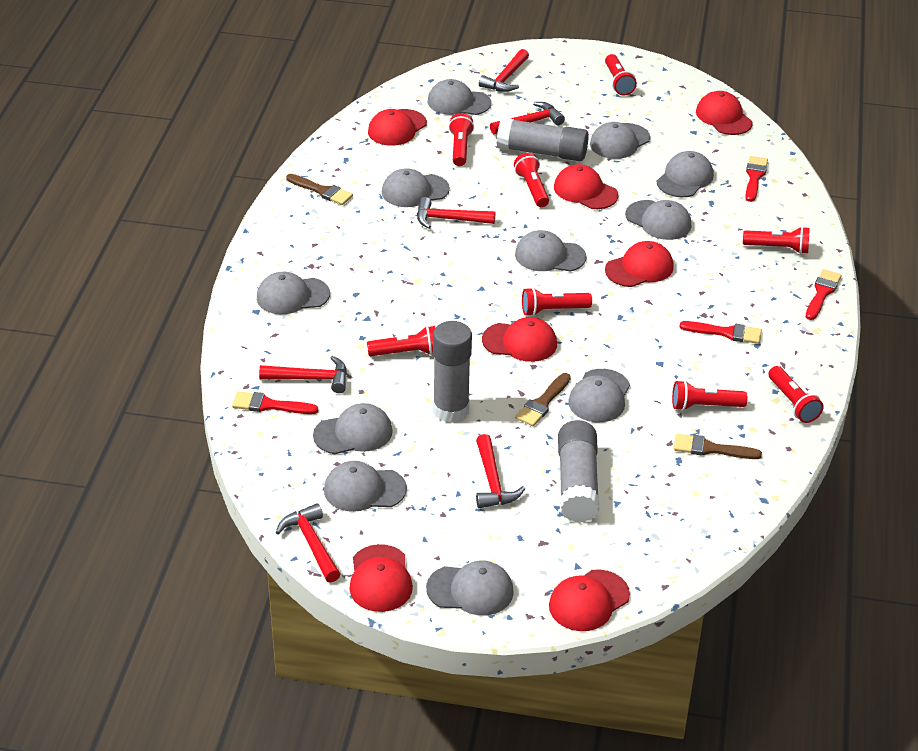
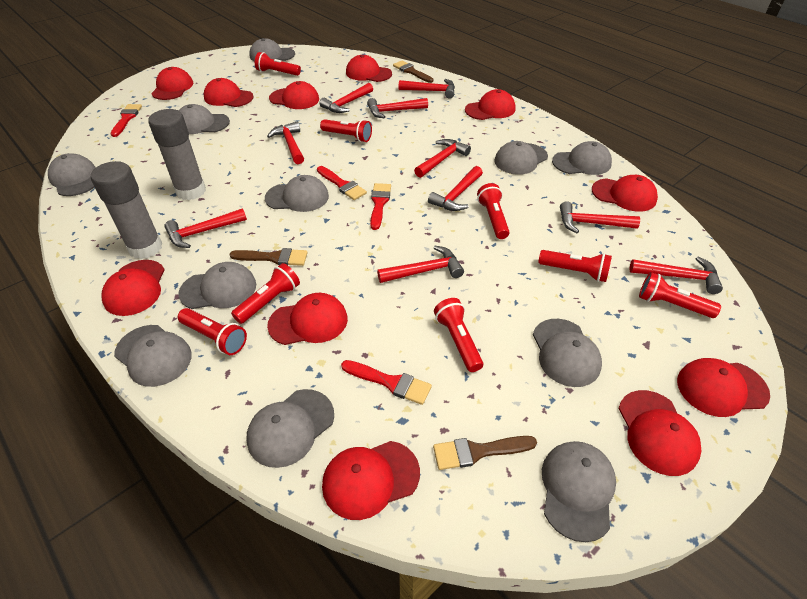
grey glue stick: [433,321,472,423] [497,118,589,161] [558,420,599,523] = 3 -> [91,161,162,259] [148,109,206,200] = 2
red cap: [349,544,413,612] [368,109,427,146] [482,317,557,362] [549,569,630,631] [554,164,618,209] [605,241,674,287] [696,91,753,135] = 7 -> [101,260,165,316] [151,67,193,100] [204,78,254,107] [267,293,348,345] [269,81,319,109] [322,441,420,520] [346,55,392,82] [465,89,516,120] [592,175,658,212] [619,390,701,476] [677,358,770,417] = 11
red hammer: [259,356,347,393] [276,503,341,582] [417,197,495,229] [476,434,525,508] [479,49,529,92] [490,102,565,135] = 6 -> [164,208,247,248] [267,121,304,164] [320,83,373,113] [367,98,428,118] [377,246,464,283] [398,79,455,99] [414,139,471,178] [428,166,483,211] [560,201,640,233] [630,257,723,294] = 10

